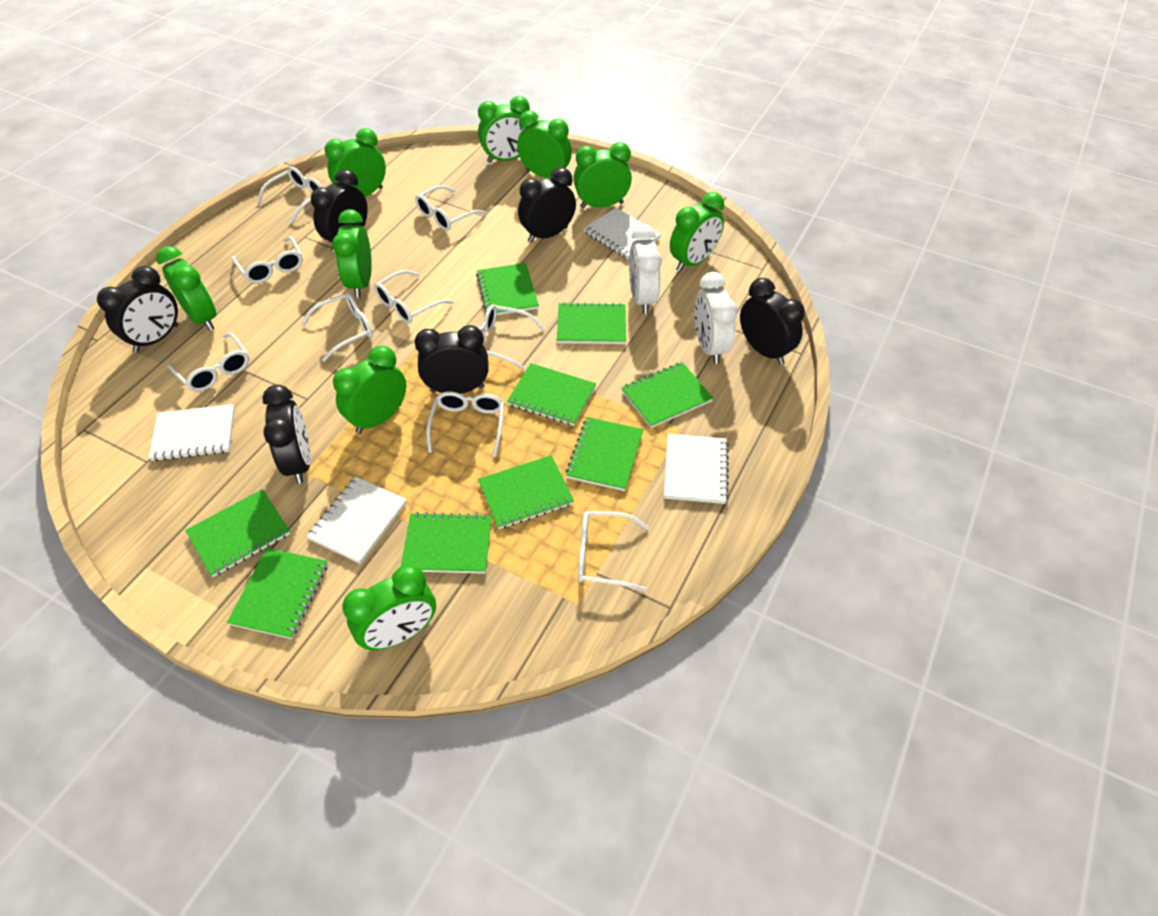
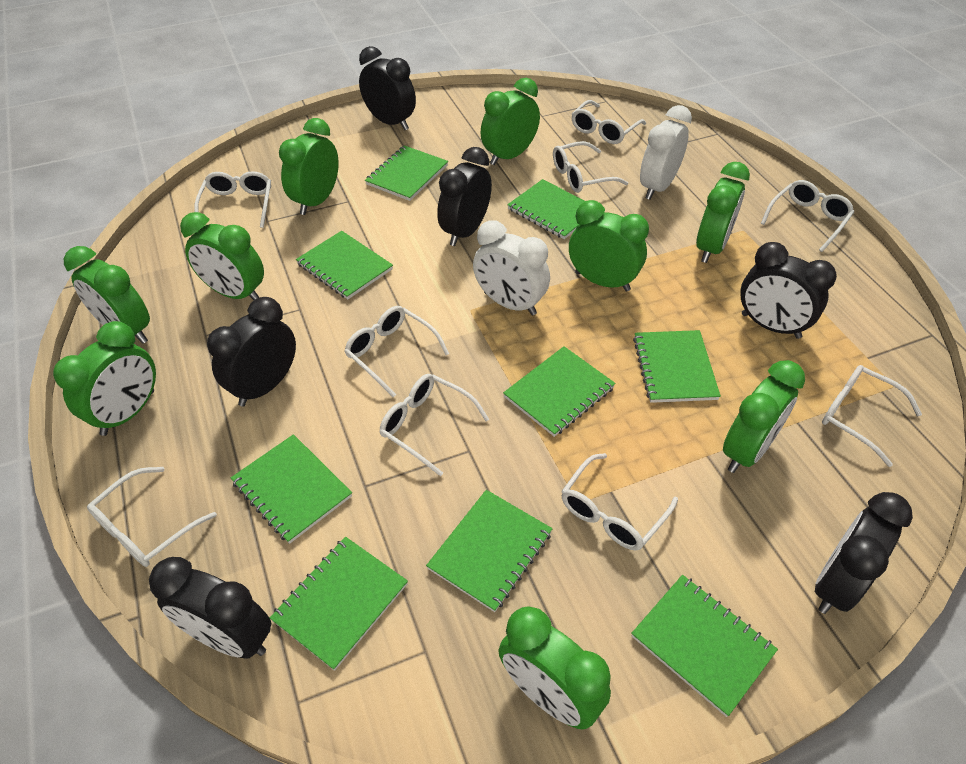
white notebook: [149,404,235,461] [307,477,407,564] [584,207,661,260] [664,434,729,504] = 4 -> none = 0

